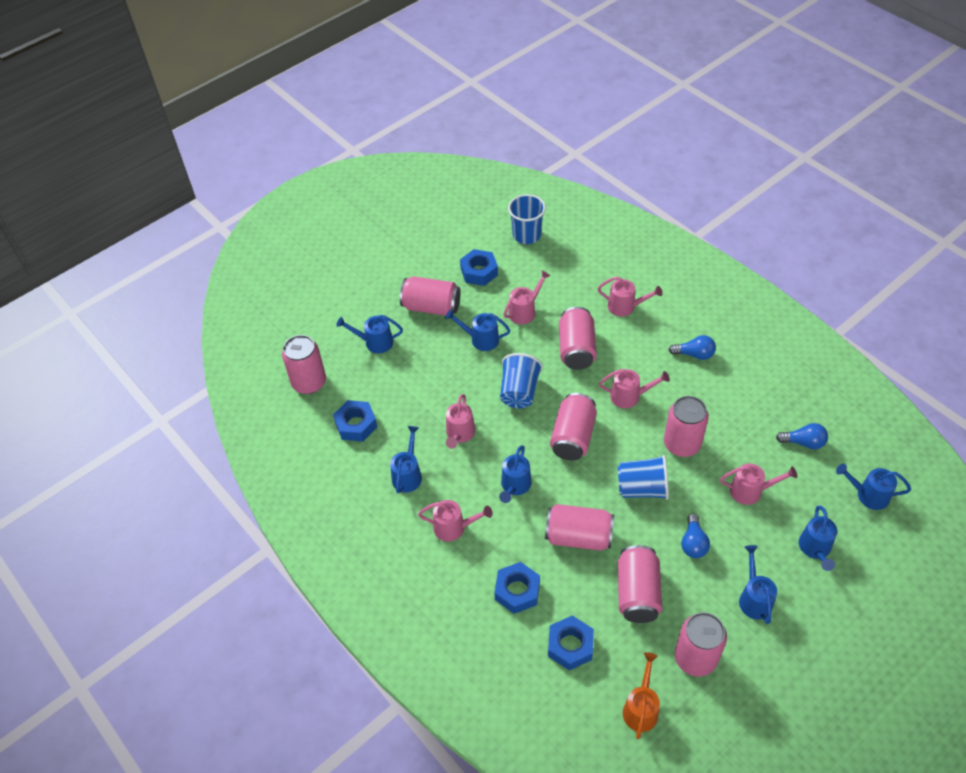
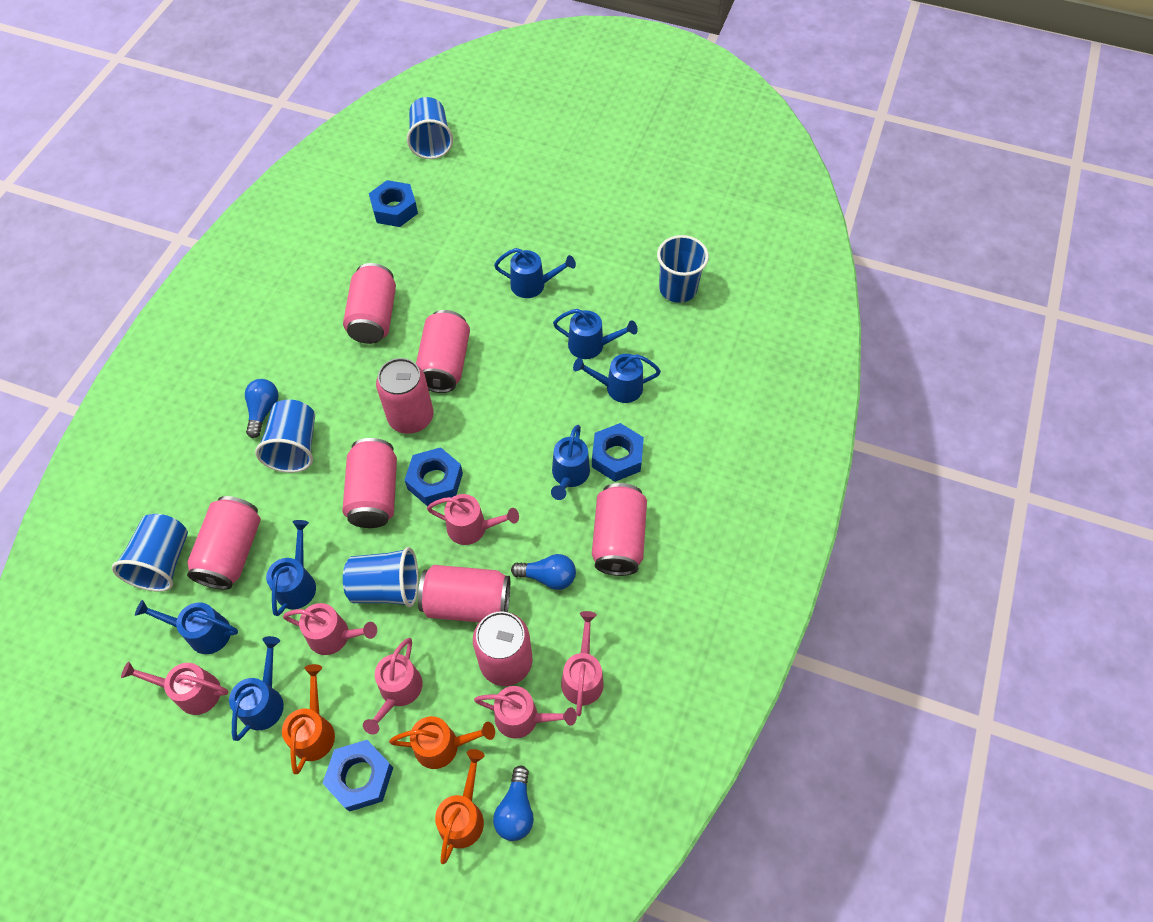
blue cup: [500,353,543,408] [508,194,546,244] [618,455,669,500] = 3 -> [112,514,188,592] [255,400,315,473] [343,547,419,607] [407,97,453,159] [657,235,709,303] = 5
orange watering can: [623,652,660,739] = 1 -> [282,664,335,774] [389,716,495,769] [435,749,485,864] = 3

